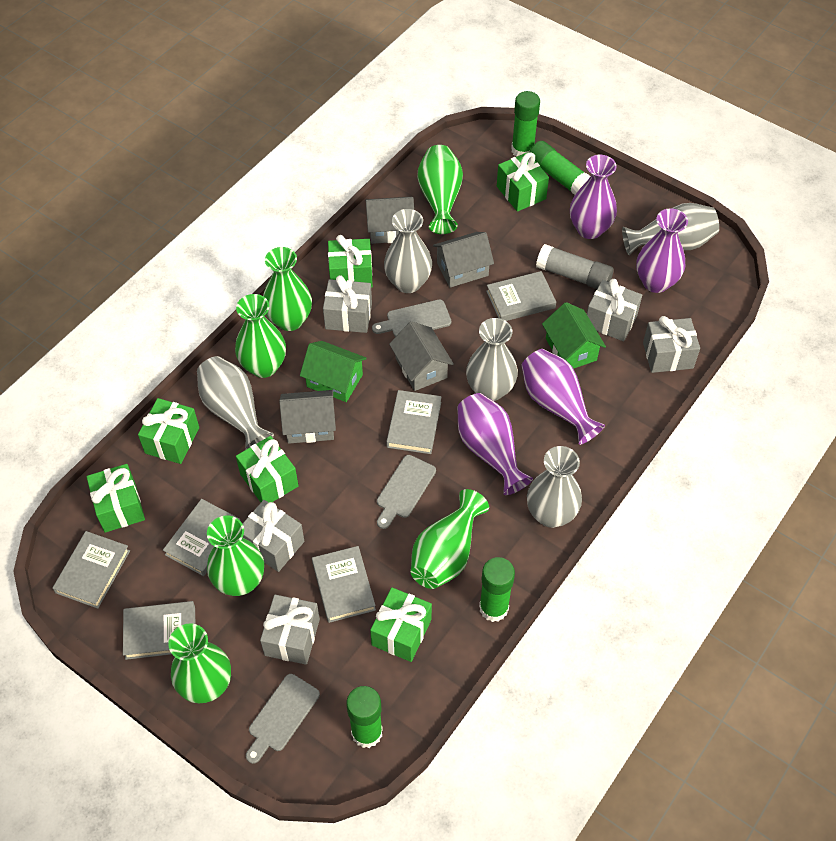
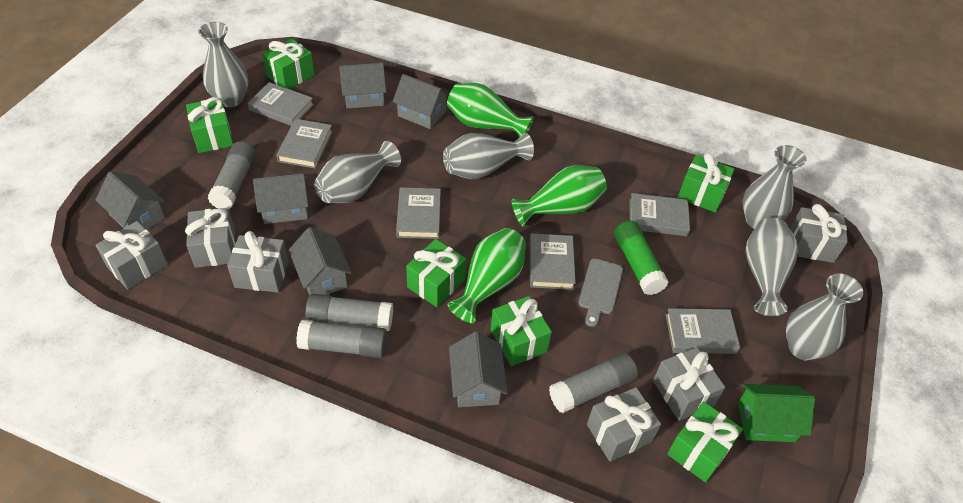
green glue stick: [346,686,383,748] [479,557,515,622] [511,91,540,157] [529,141,591,195] = 4 -> [614,221,669,295] = 1
green house: [300,341,367,402] [542,302,606,369] = 2 -> [738,384,815,442] = 1
green vase: [168,623,231,703] [207,516,264,596] [235,294,286,378] [263,247,312,331] [411,489,489,589] [417,145,463,234] = 6 -> [447,83,534,137] [448,228,526,323] [512,165,607,226] = 3
grey cutting board: [246,674,320,764] [372,299,451,337] [377,455,436,529] = 3 -> [578,258,623,327] = 1
grey gift: [243,500,304,572] [260,595,320,665] [323,275,372,333] [587,279,642,341] [643,316,700,373] = 5 -> [96,221,168,289] [185,208,235,268] [227,231,289,293] [587,387,661,462] [653,348,725,421] [790,204,848,263] = 6
grey glue stick: [536,244,614,289] = 1 -> [208,141,256,209] [296,320,387,358] [305,294,393,331] [549,353,638,413] = 4
grey house: [279,390,336,444] [365,197,414,244] [389,321,454,391] [433,232,494,288] = 4 -> [96,171,165,230] [253,173,308,224] [289,227,352,296] [339,63,386,109] [393,74,450,129] [449,331,508,407] = 6
grey vase: [197,356,274,450] [384,209,432,293] [466,318,518,401] [527,446,582,528] [622,203,719,255] = 5 -> [198,22,248,107] [314,141,401,203] [443,133,534,179] [743,145,806,229] [745,218,799,316] [786,273,863,361] = 6
purple vase: [457,393,533,495] [521,349,605,445] [570,155,617,239] [636,208,688,293] = 4 -> none = 0

